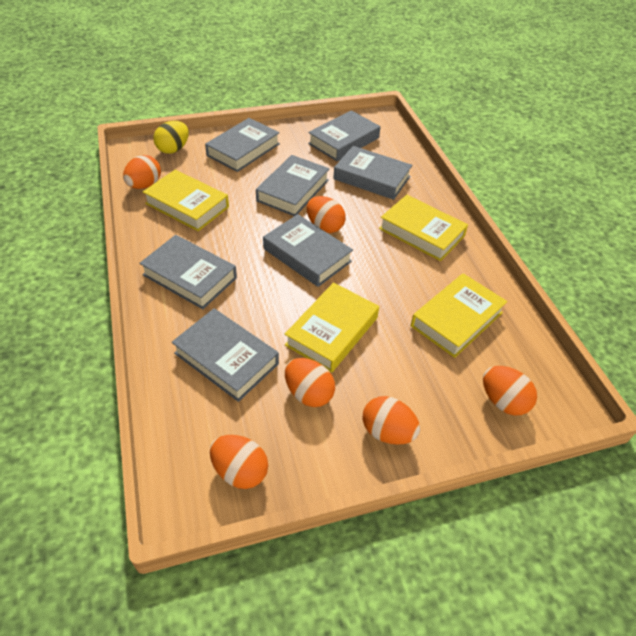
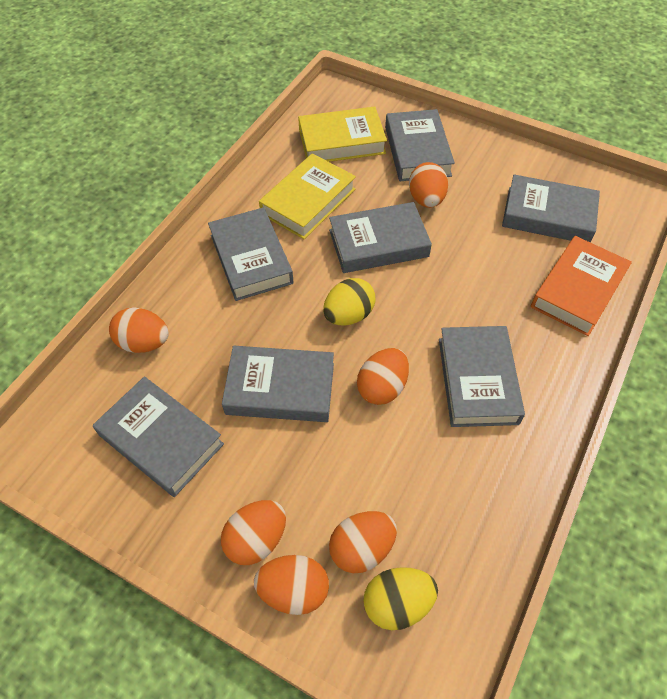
orange book: none = 0 -> [531,236,632,336] = 1
yellow book: [143,170,229,231] [285,283,379,373] [379,195,468,261] [411,273,507,358] = 4 -> [259,153,356,239] [298,107,387,162] = 2
yellow egg: [154,121,189,154] = 1 -> [323,278,375,325] [363,567,438,630] = 2

